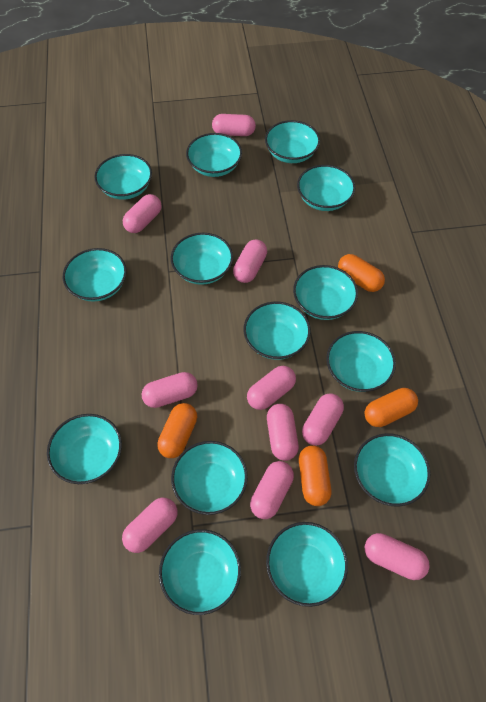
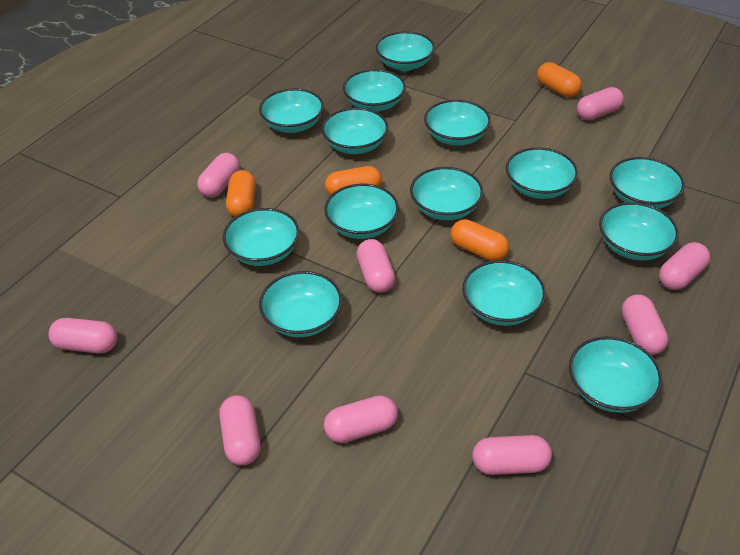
pink capsule: [122,498,178,553] [123,194,162,233] [142,372,198,408] [212,114,256,136] [233,240,267,283] [247,366,296,410] [250,461,294,519] [267,404,299,461] [302,393,344,446] [365,533,430,580] = 10 -> [48,318,117,354] [197,153,240,197] [219,395,261,466] [324,395,398,443] [357,239,395,293] [472,435,552,475] [577,87,624,120] [622,295,668,355] [659,242,710,290] = 9

